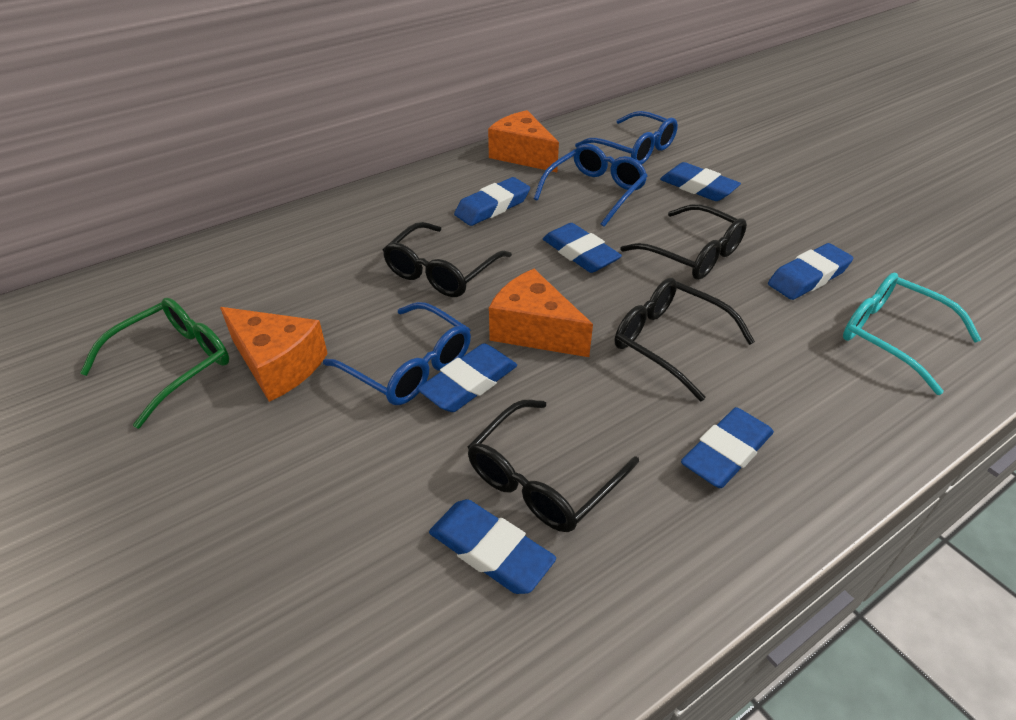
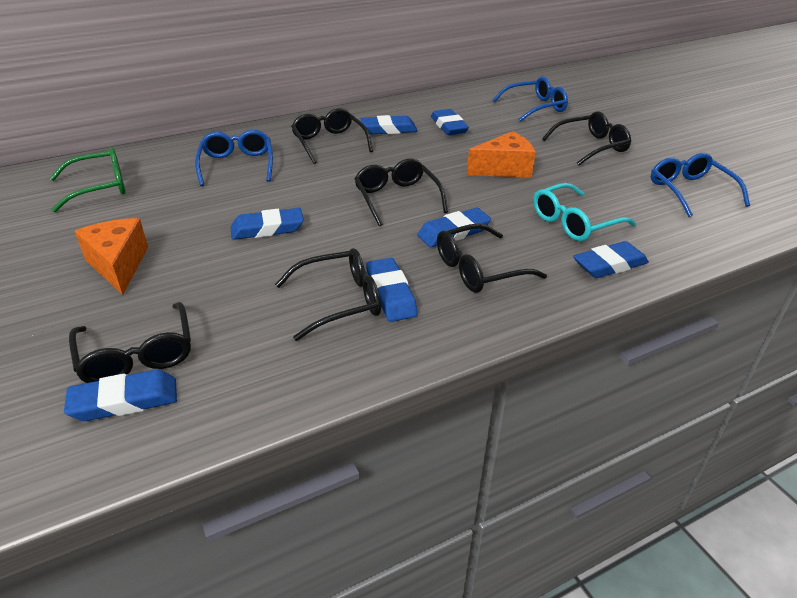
black glasses: [383,222,512,297] [468,400,639,532] [615,278,755,402] [621,204,747,280] = 4 -> [69,302,191,383] [275,248,381,341] [291,108,373,164] [354,158,448,226] [437,223,547,293] [542,111,631,165] = 6
orange cheese: [220,307,328,402] [488,110,559,172] [489,269,593,357] = 3 -> [75,218,148,295] [467,131,536,178] = 2

